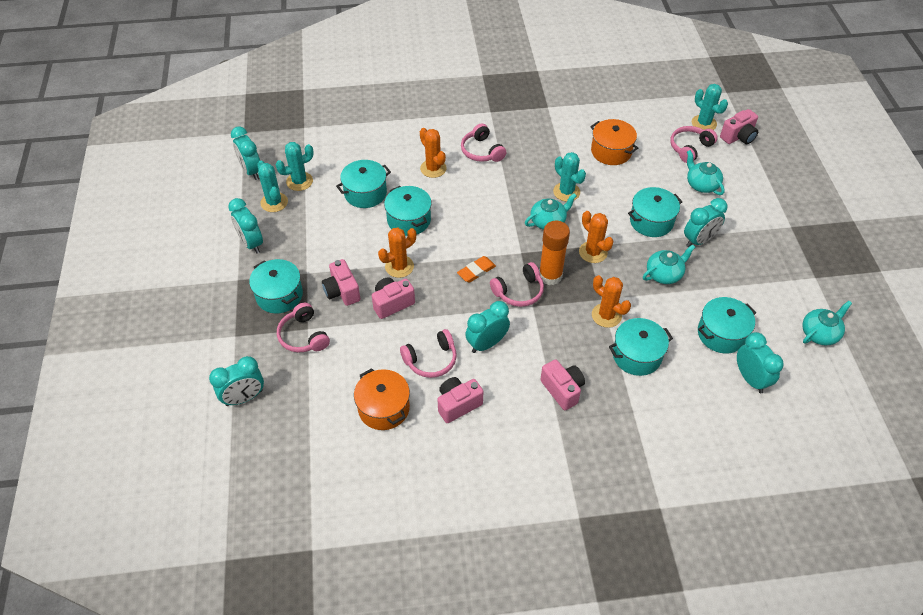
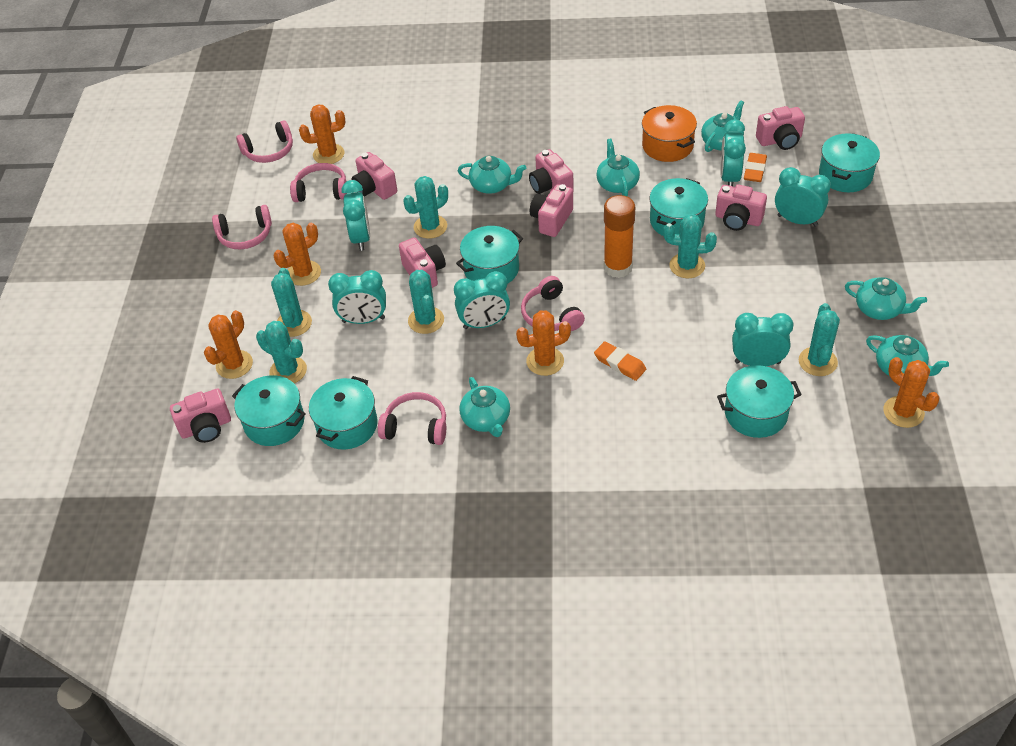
orange cactus: [378,227,416,278] [420,128,447,178] [579,211,614,263] [592,275,631,328] = 4 -> [204,310,253,379] [274,223,321,286] [299,104,345,164] [516,310,571,376] [883,357,939,428] = 5
orange eraser: [457,256,496,283] = 1 -> [594,341,646,381] [744,153,767,182] = 2
orange pot: [354,368,410,430] [590,119,638,165] = 2 -> [642,105,697,162] = 1
pink camera: [322,259,360,306] [372,277,415,319] [437,377,484,423] [540,359,585,410] [720,109,758,144] = 5 -> [170,388,231,443] [351,152,397,200] [399,238,446,288] [529,149,574,194] [530,184,573,237] [715,184,767,231] [756,106,805,150] = 7
turquoise cactus: [257,161,288,212] [276,142,314,191] [553,152,586,202] [692,84,728,130] = 4 -> [256,321,307,383] [271,268,312,337] [403,176,448,239] [408,270,444,334] [664,214,717,278] [799,303,840,376] = 6
turquoise teapot: [525,193,577,230] [643,244,695,284] [687,150,725,195] [802,301,852,345] = 4 -> [458,156,526,194] [459,377,510,437] [596,138,640,196] [701,100,744,152] [845,277,927,320] [866,335,949,376] = 6

